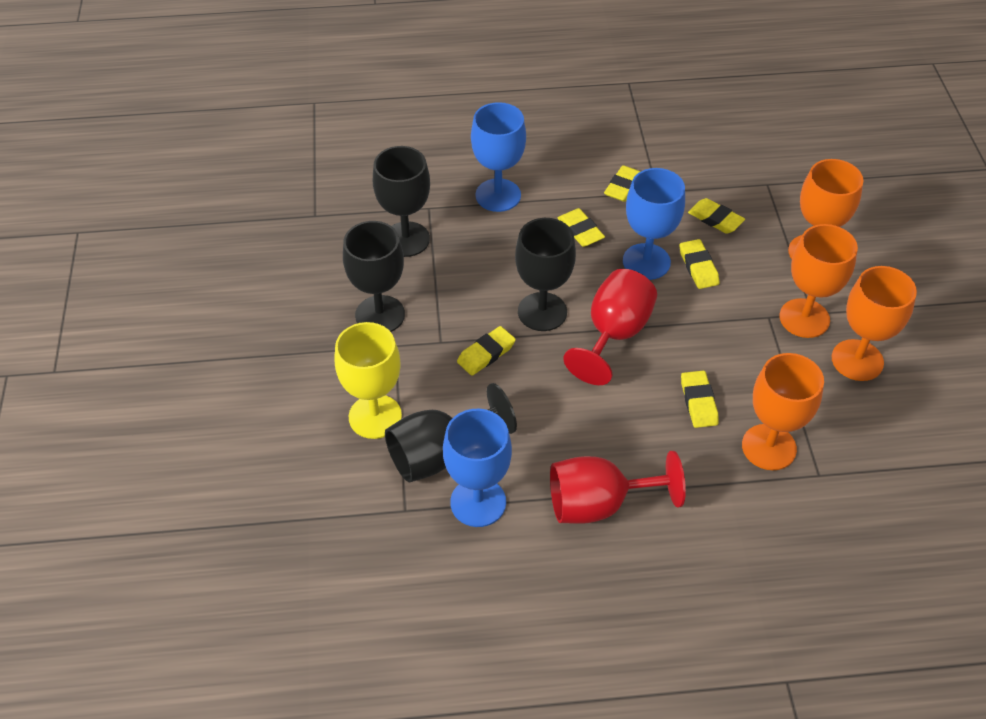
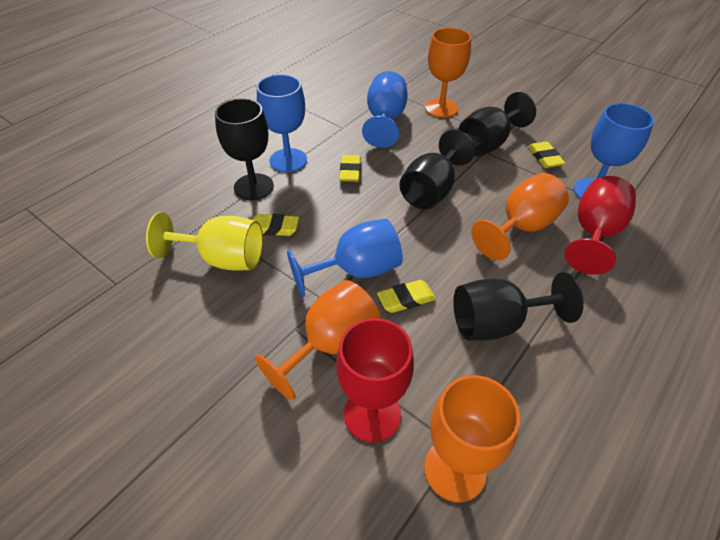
blue goblet: [443,409,512,527] [471,102,526,212] [623,168,685,280] = 3 -> [257,74,307,172] [287,219,403,297] [362,71,408,148] [574,103,654,199] = 4
yellow eraser: [457,326,516,376] [558,208,605,247] [604,165,641,202] [679,239,720,289] [681,371,719,428] [688,198,745,234] = 6 -> [252,214,299,236] [339,155,361,182] [377,280,436,313] [528,141,565,168] = 4

